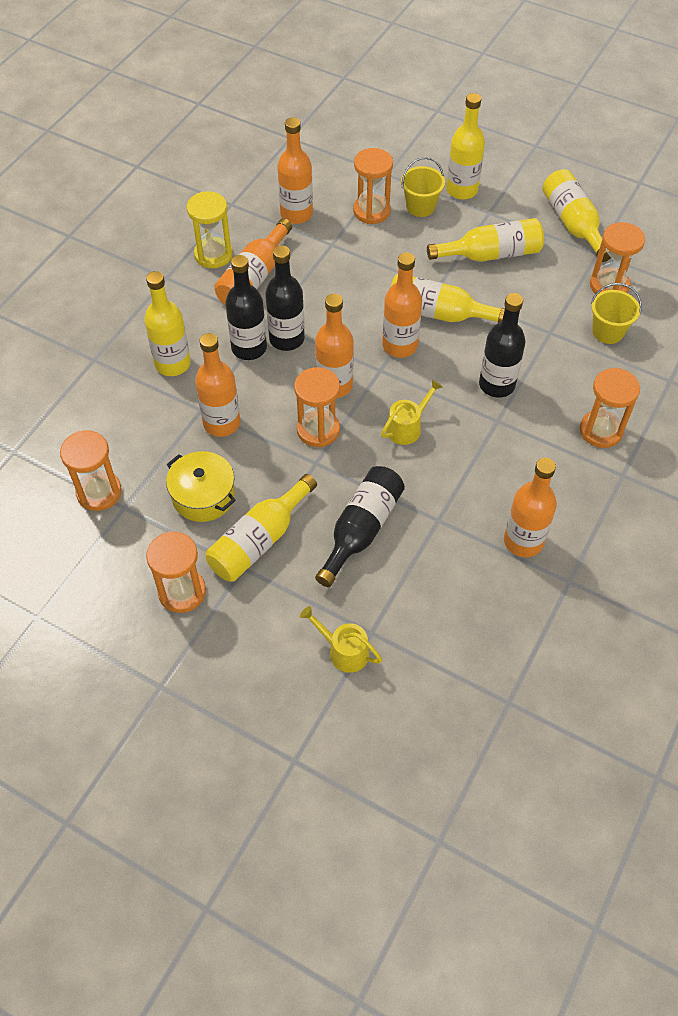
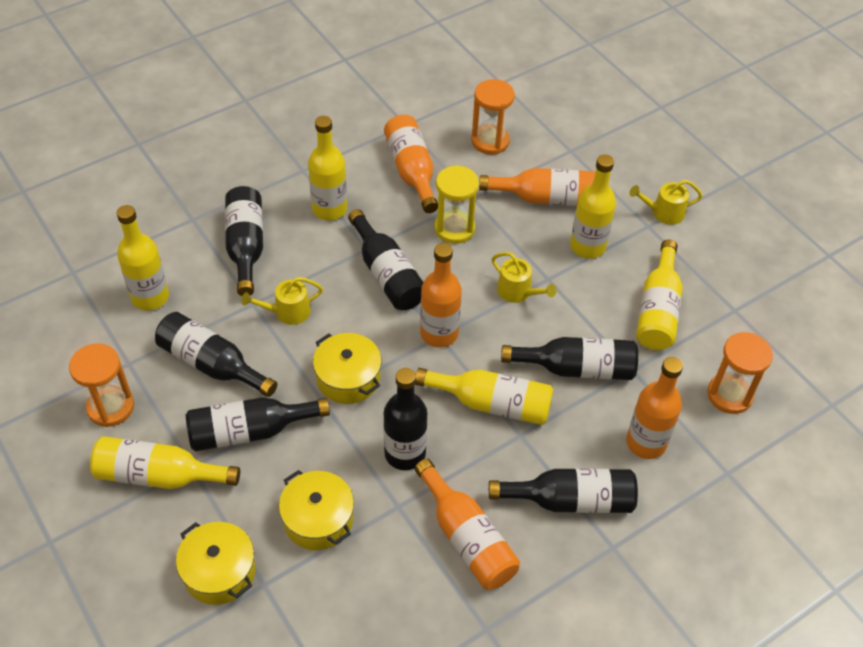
black bottle: [225,255,267,360] [265,245,305,351] [315,466,405,587] [479,293,526,398] = 4 -> [155,312,277,397] [186,397,330,452] [225,186,263,296] [348,209,424,310] [383,368,427,470] [489,469,638,513] [501,337,638,380] = 7
orange bottle: [195,333,240,437] [214,218,292,305] [277,117,313,224] [315,294,354,398] [382,252,422,358] [504,458,557,557] = 6 -> [384,115,438,213] [415,459,520,590] [420,243,462,347] [479,168,596,206] [626,357,683,459] = 5
orange hourglass: [60,430,122,511] [146,531,206,613] [294,367,340,447] [353,148,393,224] [580,368,640,448] [590,222,645,294] = 6 -> [69,343,134,427] [471,79,515,155] [707,332,773,414] = 3
yellow bucket: [401,157,445,217] [591,283,642,344] = 2 -> none = 0
yellow pot: [166,451,236,522] = 1 -> [176,522,256,605] [279,470,354,550] [313,333,382,404] = 3
yellow watering can: [300,606,382,673] [381,379,443,445] = 2 -> [241,277,323,325] [492,252,557,303] [629,180,702,225] = 3

